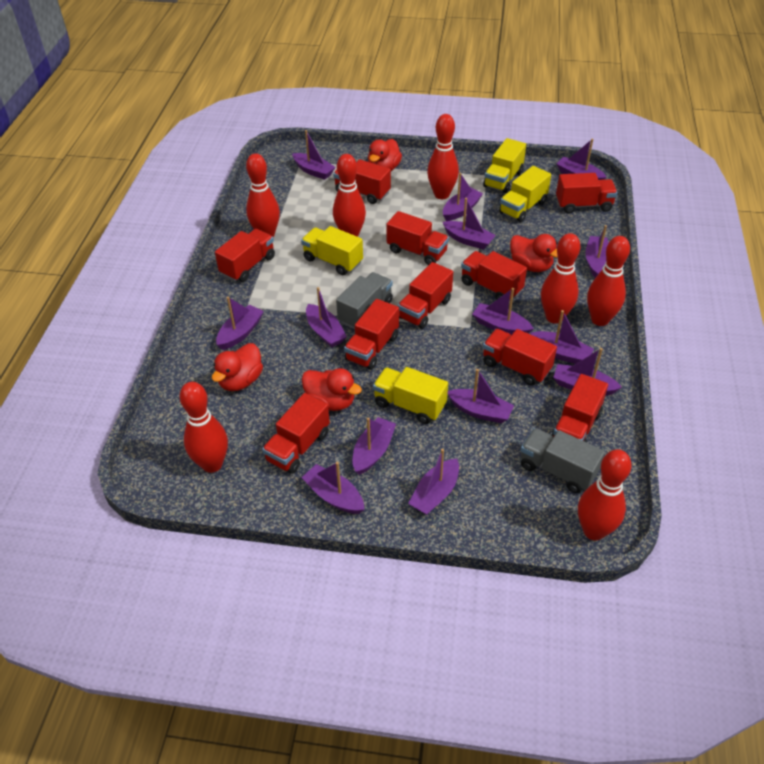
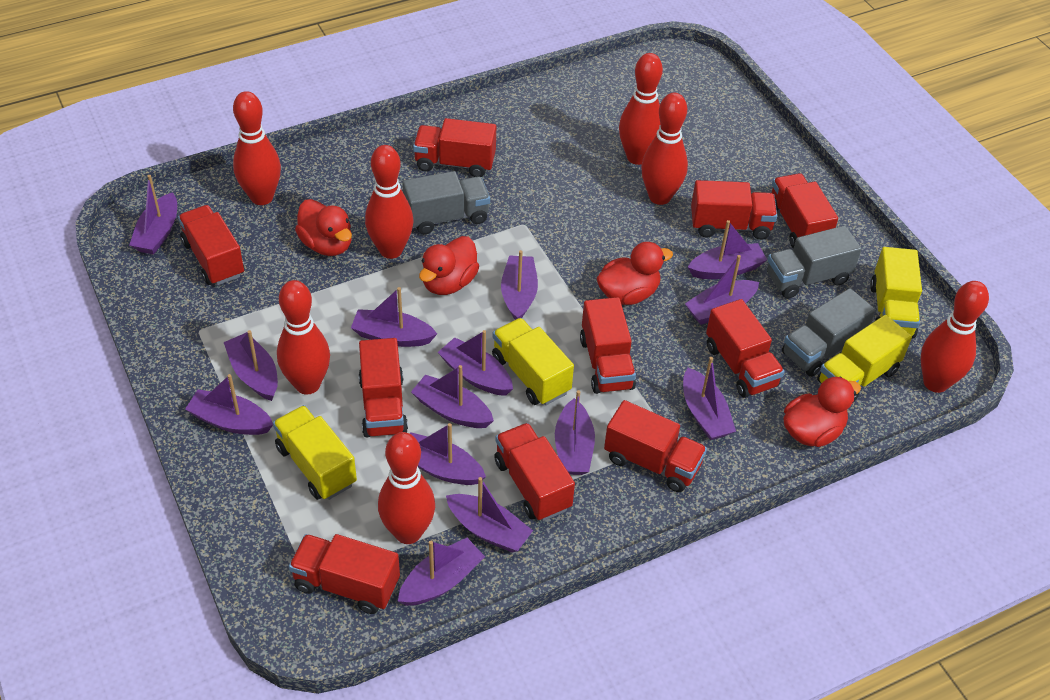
grey truck: [336,272,393,329] [520,428,605,493] = 2 -> [402,171,490,235] [767,226,862,299] [782,288,875,377] = 3

